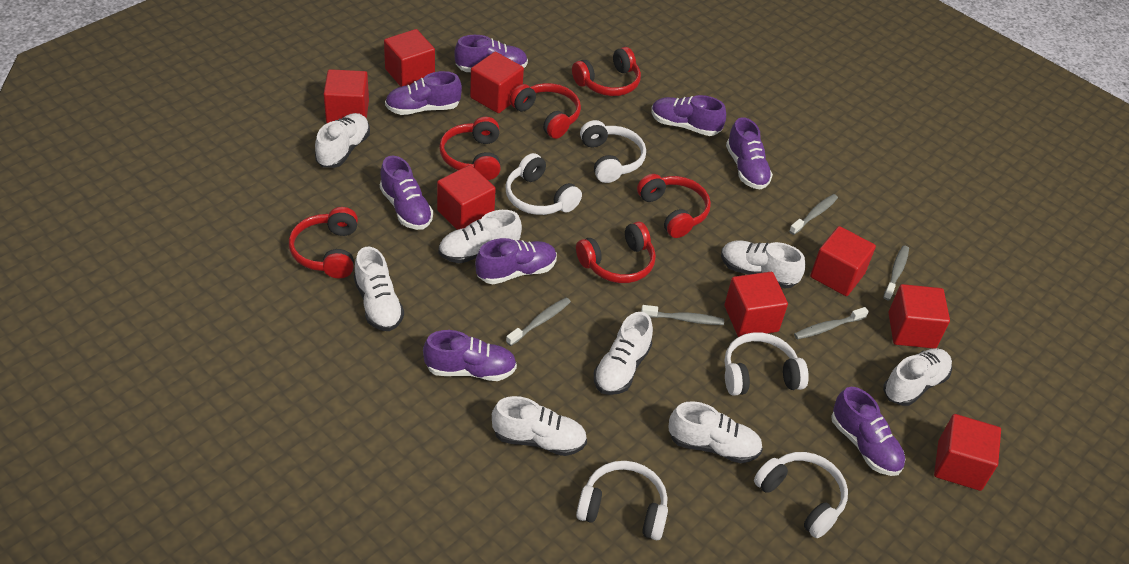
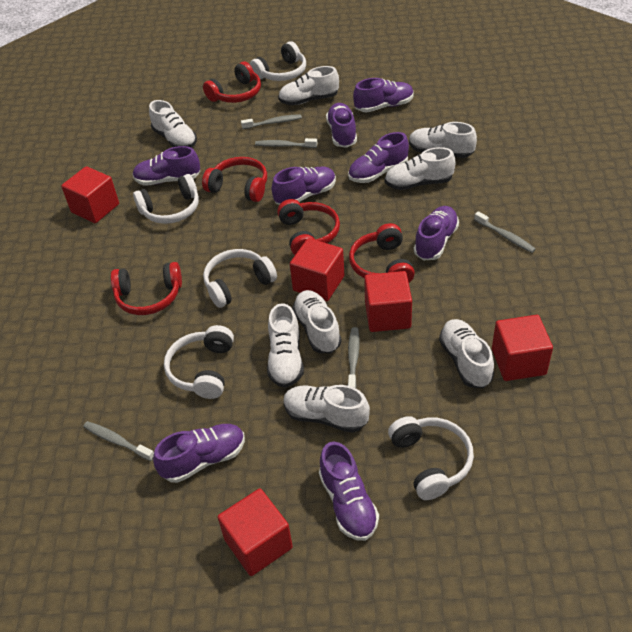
red cube: [324,69,369,123] [384,29,435,87] [437,165,496,230] [470,52,524,113] [724,272,788,337] [810,226,876,296] [888,284,950,349] [934,414,1001,491] = 8 -> [61,166,119,223] [217,488,293,576] [290,238,344,301] [364,271,412,332] [492,315,553,381] = 5
red headphones: [289,207,358,279] [439,117,501,180] [510,83,581,139] [572,47,641,96] [576,221,656,283] [637,174,711,238] = 6 -> [111,262,182,315] [202,157,267,202] [203,62,261,103] [277,199,340,255] [349,223,415,283] = 5

